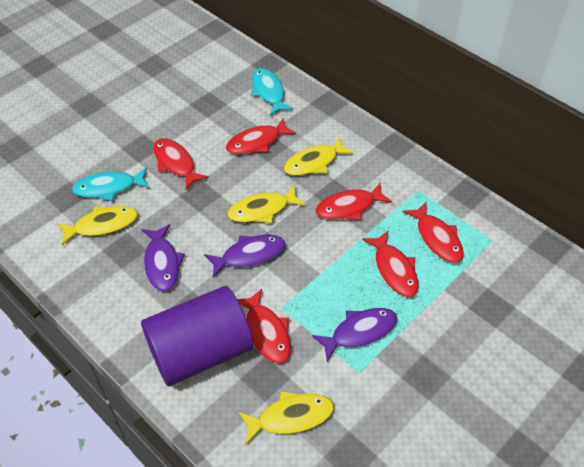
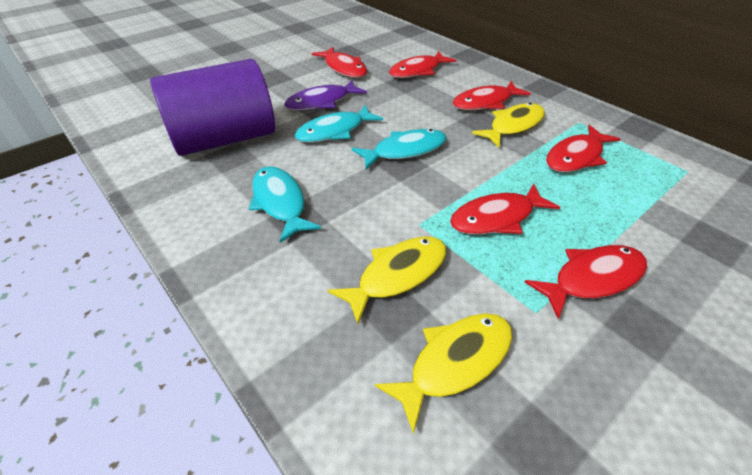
purple fish: [141,224,185,291] [204,235,286,278] [312,308,398,361] = 3 -> [284,80,367,110] = 1
turquoise fish: [72,167,150,201] [251,68,294,116] = 2 -> [249,166,321,243] [295,105,383,143] [352,129,446,169] = 3
yellow fish: [57,206,138,245] [227,185,305,223] [238,391,334,444] [283,137,354,176] = 4 -> [328,236,446,324] [375,313,512,434] [472,103,545,147] = 3

